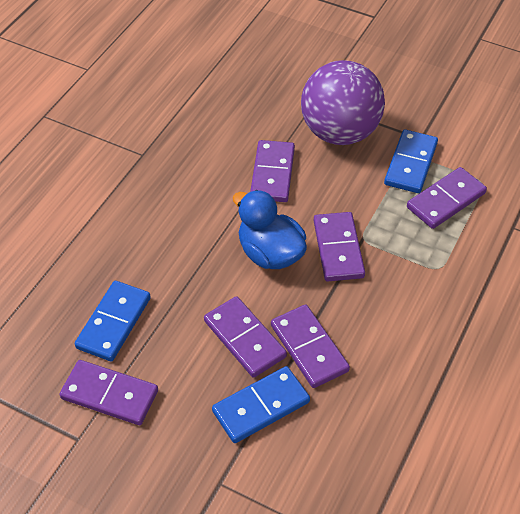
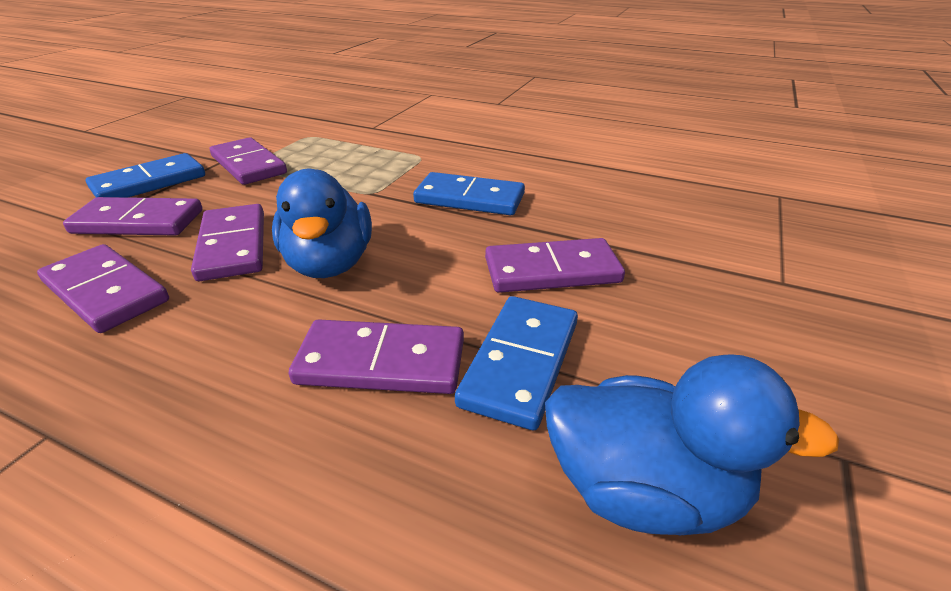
blue duck: [233,190,307,269] = 1 -> [272,169,372,278] [545,354,839,535] = 2
purple ball: [301,60,385,145] = 1 -> none = 0

